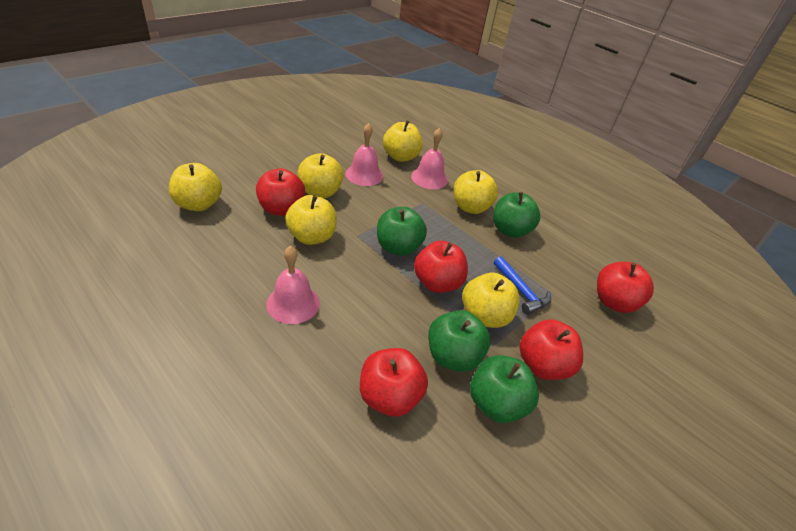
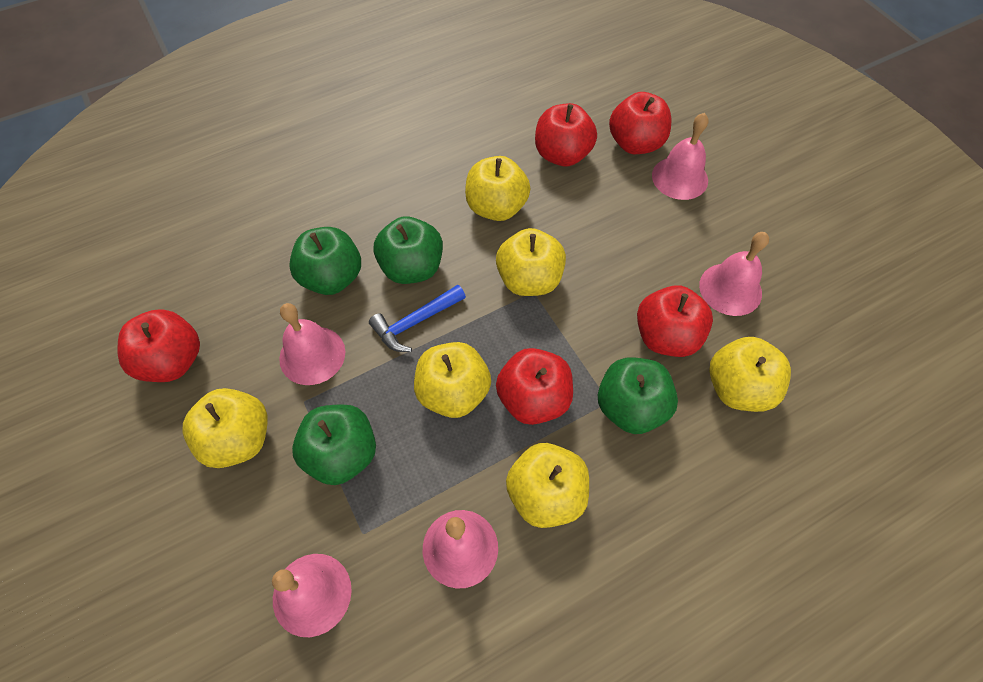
pink bell: [266,246,320,324] [345,123,383,186] [411,128,448,189] = 3 -> [272,554,352,637] [279,303,345,385] [423,510,498,589] [652,113,709,200] [699,232,769,316] = 5

